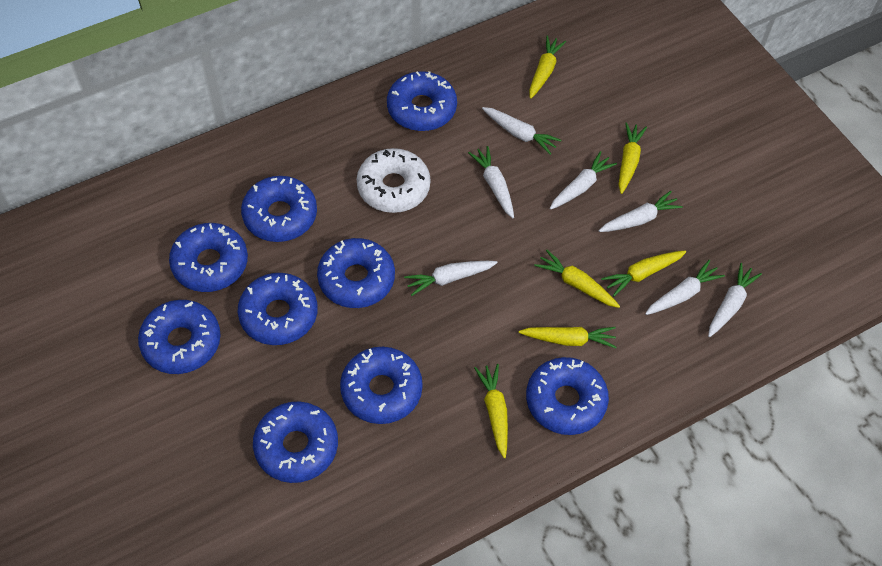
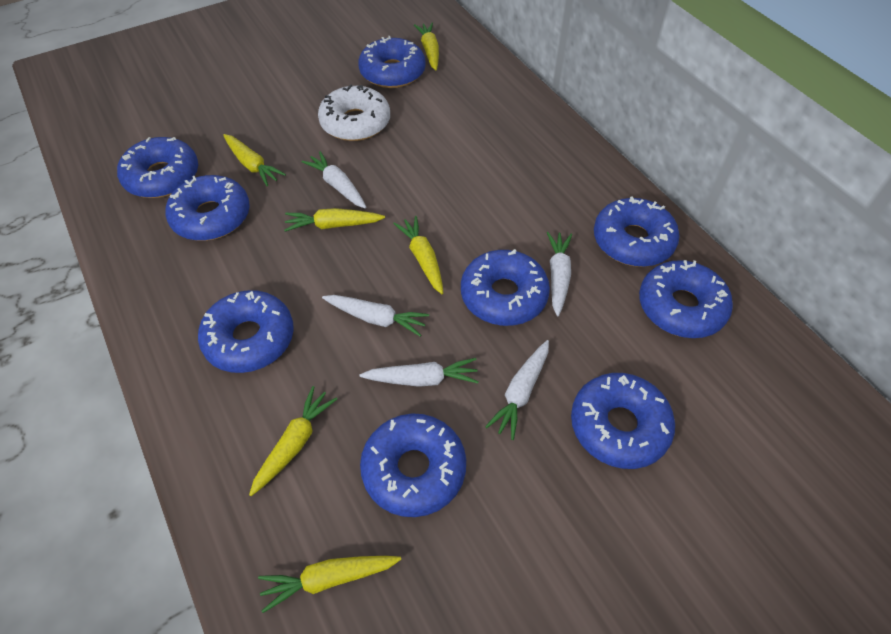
white carrot: [404,261,497,296] [468,146,514,218] [482,107,561,155] [550,151,617,210] [599,191,683,232] [645,260,725,315] [708,263,762,337] = 7 -> [301,151,367,209] [322,295,429,337] [360,358,479,387] [485,340,549,440] [547,232,572,316] = 5

